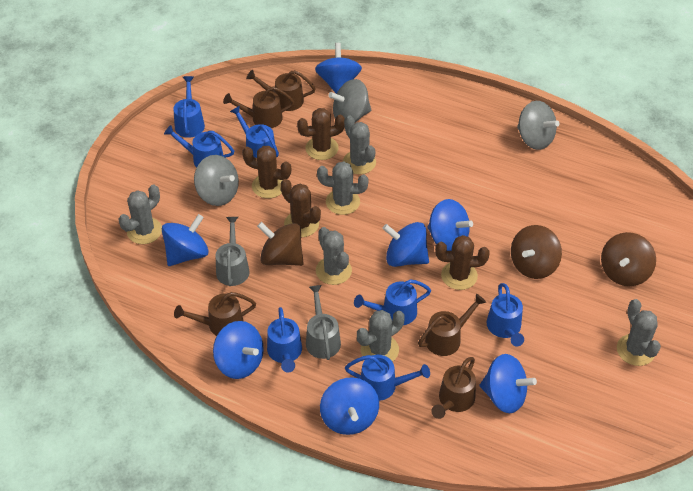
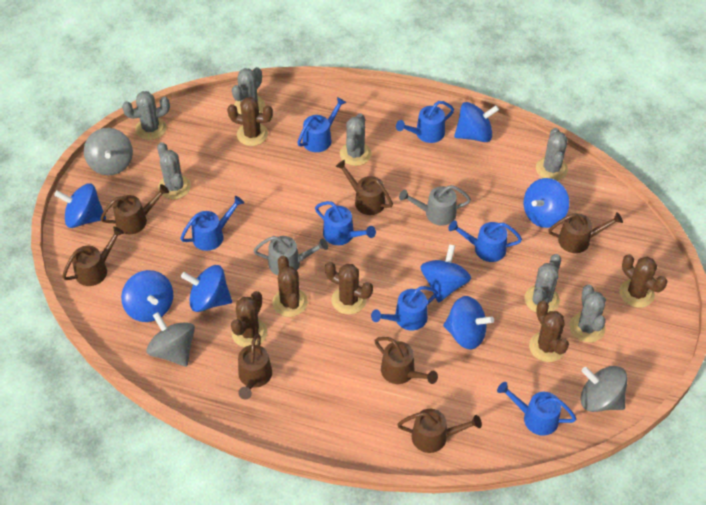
brown cactus: [242,146,291,199] [280,179,321,237] [297,108,345,160] [435,235,490,290] = 4 -> [227,97,273,146] [231,291,268,347] [272,256,308,317] [325,262,373,314] [529,300,569,362] [619,254,667,308] = 6
brown spinning top: [257,222,304,266] [511,225,562,279] [601,232,656,286] = 3 -> none = 0
brown watering can: [174,292,256,336] [223,87,294,128] [246,70,316,111] [418,294,486,356] [431,357,476,419] = 5 -> [62,227,124,286] [100,184,169,234] [238,334,272,399] [335,160,393,215] [375,337,438,384] [397,409,482,453] [548,212,623,253] = 7
grey cactus: [118,184,162,244] [316,227,352,285] [317,161,369,215] [343,115,376,174] [357,310,405,362] [617,299,661,366] = 6 -> [122,91,170,140] [157,142,191,199] [232,67,265,115] [340,113,372,166] [525,254,561,313] [536,128,568,181] [569,285,606,342] = 7

